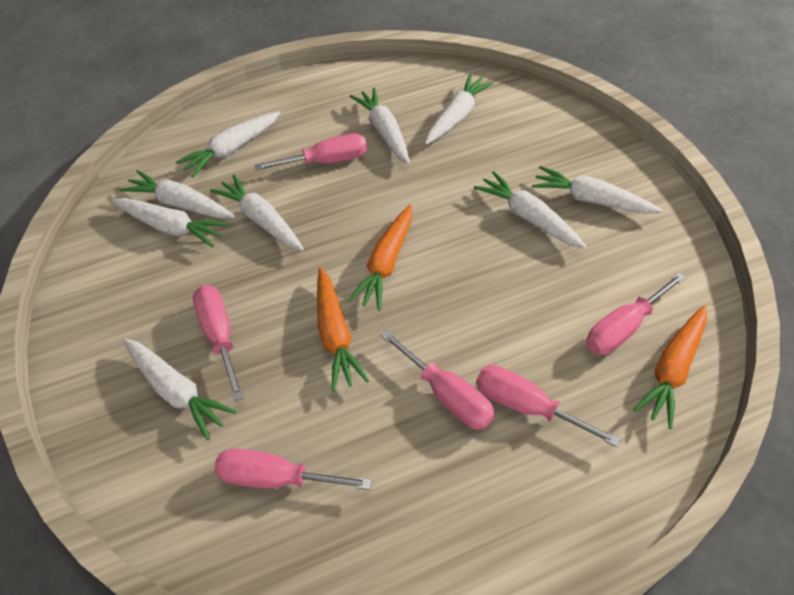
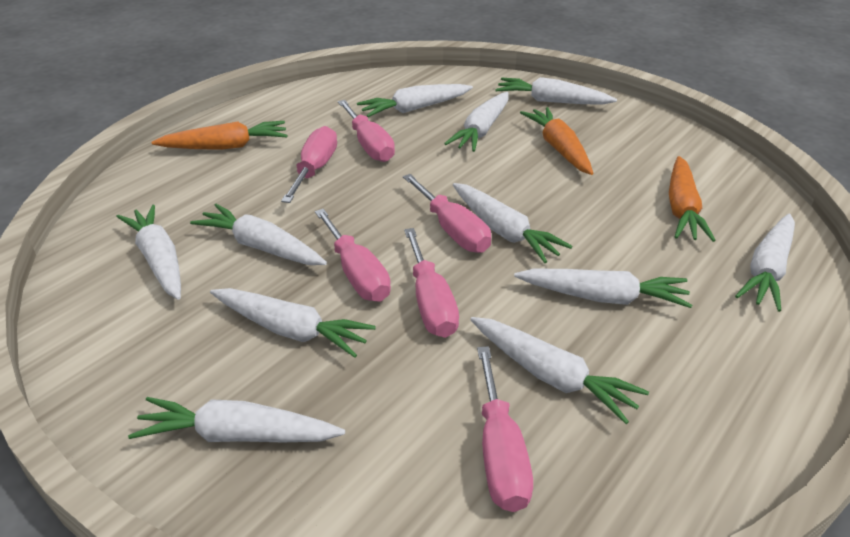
white carrot: [111,198,229,248] [120,170,234,219] [123,338,237,440] [176,111,281,177] [210,174,304,251] [350,88,410,164] [425,74,494,145] [474,171,587,249] [532,166,663,214] = 9 -> [117,205,181,300] [128,397,345,442] [190,204,327,265] [210,288,376,358] [357,84,473,117] [444,92,509,152] [453,183,573,263] [470,317,649,424] [495,77,617,105] [514,269,692,308] [735,214,795,312] = 11

